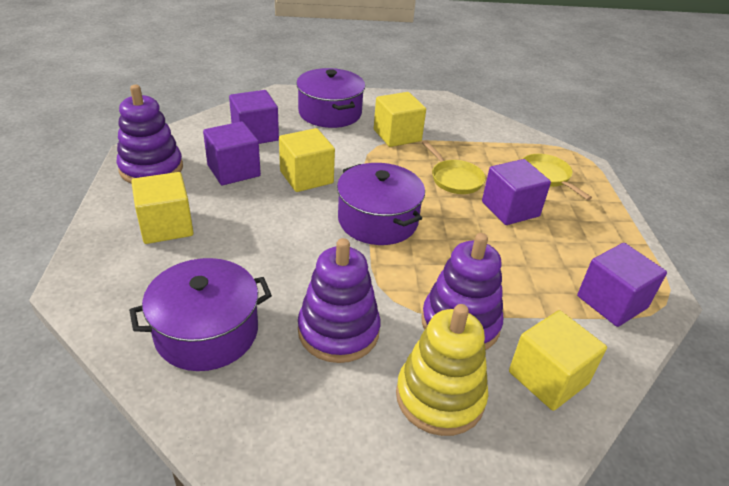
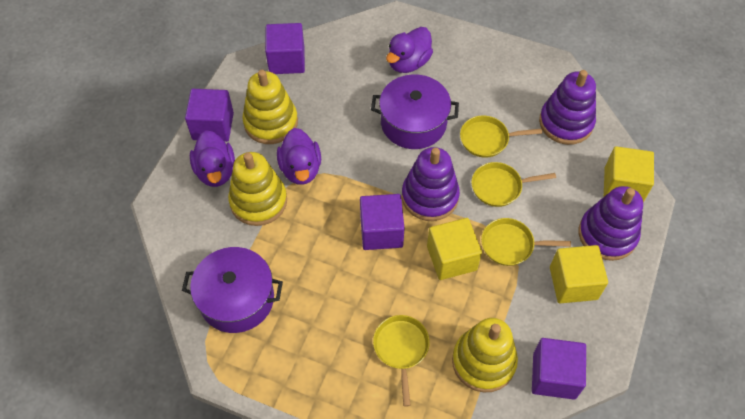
purple duck: none = 0 -> [190,130,235,187] [277,128,321,185] [386,27,433,73] = 3
purple pot: [129,258,272,371] [296,68,365,128] [337,163,425,245] = 3 -> [182,247,283,333] [371,74,459,149] = 2
yellow cube: [131,172,194,244] [279,128,335,192] [374,92,426,147] [509,310,607,411] = 4 -> [427,218,482,280] [550,245,608,303] [604,146,654,202] = 3
yellow pan: [422,140,486,194] [522,154,592,200] = 2 -> [373,315,430,406] [460,115,543,158] [471,162,556,207] [481,218,571,266] = 4
yellow stacking toy: [396,304,488,436] = 1 -> [228,152,287,226] [242,70,298,144] [452,318,518,392] = 3

